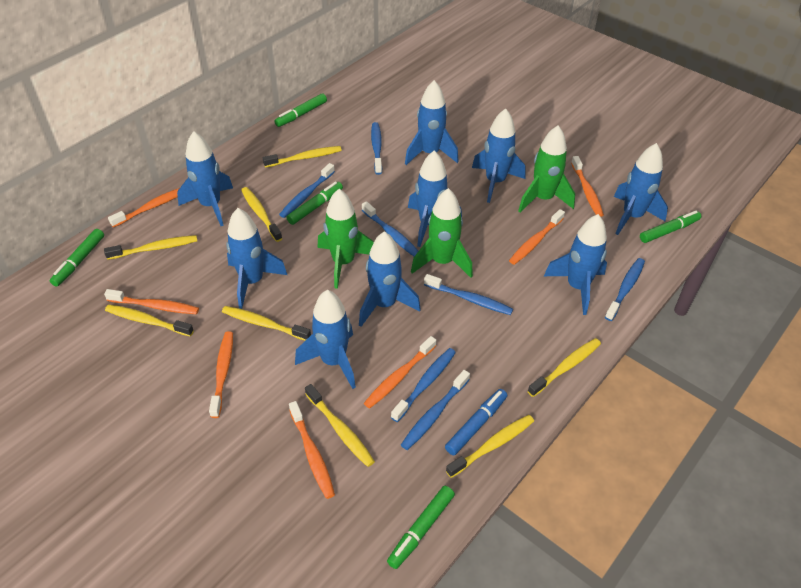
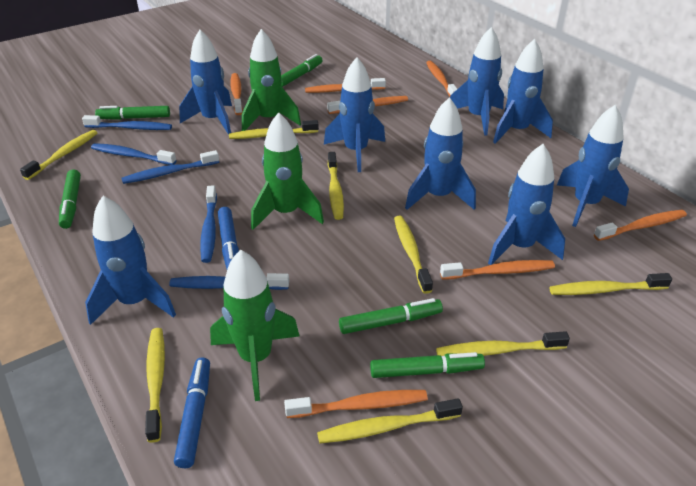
blue marker: [445,389,507,455] = 1 -> [174,358,210,468] [218,207,239,269] = 2
blue rocket: [177,131,233,226] [226,208,287,309] [295,290,356,389] [359,231,421,327] [405,80,459,165] [408,150,462,247] [472,108,526,203] [544,214,607,315] [614,143,668,235] = 9 -> [85,196,176,325] [179,30,232,135] [324,57,385,172] [405,97,476,210] [450,27,504,135] [488,144,565,265] [493,39,553,144] [557,105,629,227] = 8
blue toothbrush: [279,163,335,218] [362,201,418,256] [371,122,382,175] [391,348,456,422] [401,370,470,450] [424,274,513,315] [605,258,645,321] = 7 -> [82,115,172,130] [91,143,176,165] [121,150,219,184] [169,273,289,290] [200,185,217,263] = 5

